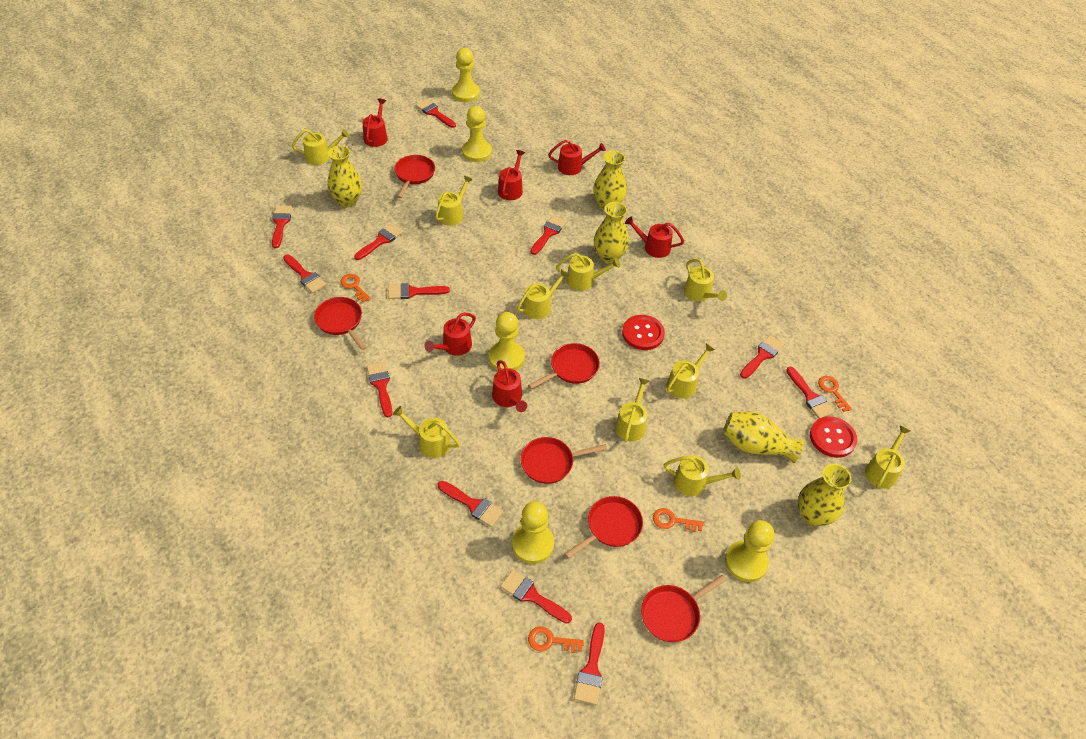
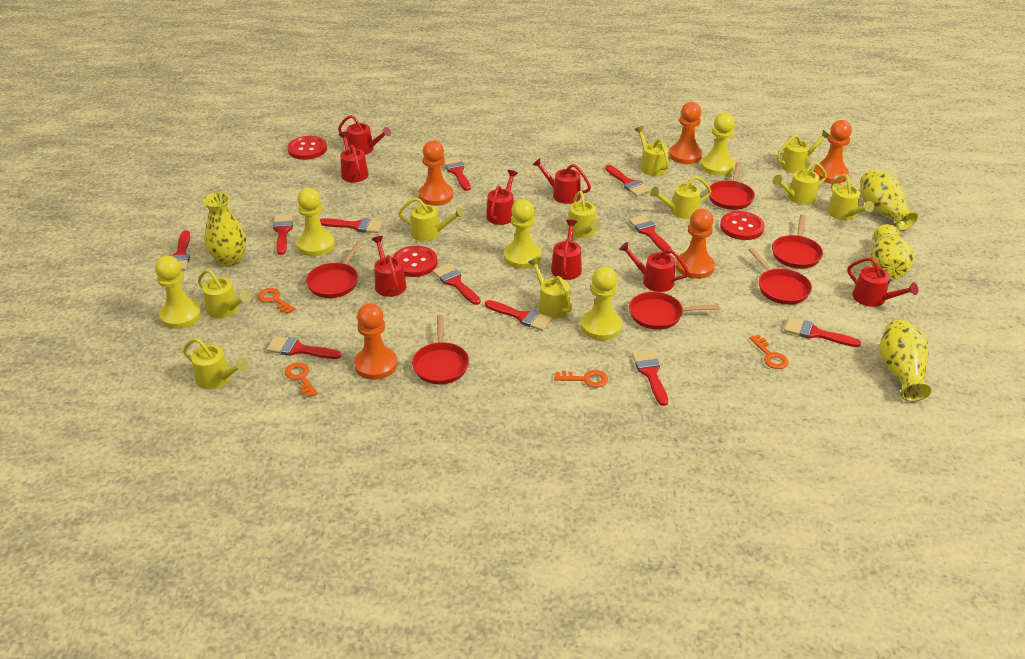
orange pawn: none = 0 -> [354,303,398,380] [418,141,453,206] [669,102,703,164] [676,209,715,279] [813,120,852,184] = 5
red brush: [272,206,292,248] [283,255,327,293] [354,223,404,260] [367,362,392,418] [388,283,450,299] [416,99,456,128] [438,481,503,527] [500,570,572,624] [530,215,567,255] [574,622,605,705] [740,335,784,379] [786,367,834,419] = 12 -> [169,230,190,271] [267,336,341,359] [273,214,293,255] [320,218,383,233] [433,264,481,305] [444,157,471,191] [485,300,552,331] [605,165,650,196] [629,215,671,254] [632,350,668,406] [784,317,861,347] = 11
red button: [622,315,665,350] [810,416,857,458] = 2 -> [287,136,327,160] [393,246,437,277] [720,211,765,240] = 3
red watering can: [362,98,388,147] [425,313,476,356] [492,360,527,412] [498,150,525,200] [548,140,606,175] [625,216,684,258] = 6 -> [338,115,391,155] [339,131,369,183] [372,236,407,297] [486,170,518,225] [532,158,591,204] [551,220,582,280] [619,242,689,292] [847,258,918,307] = 8
yellow vase: [327,145,362,207] [593,151,627,211] [594,202,629,264] [723,411,804,463] [798,464,852,527] = 5 -> [203,192,246,267] [860,170,919,231] [870,224,914,280] [880,320,932,402] = 4

